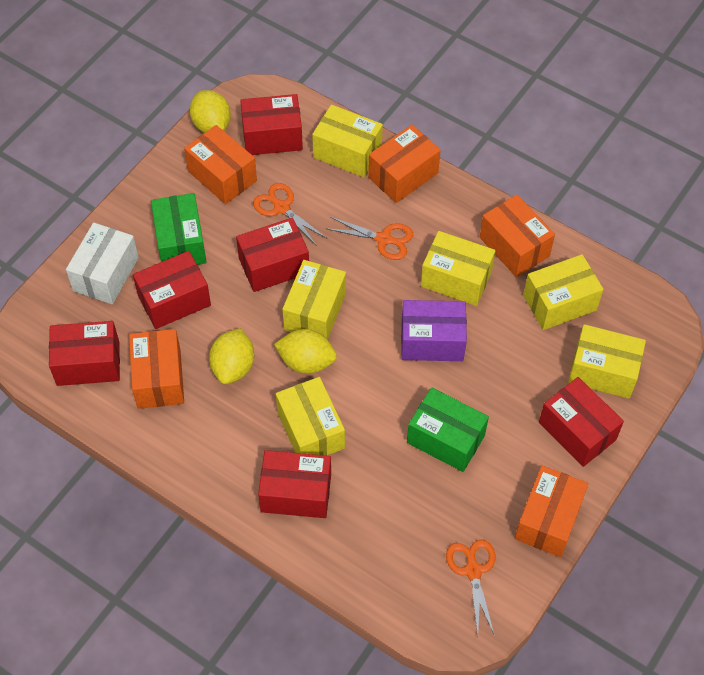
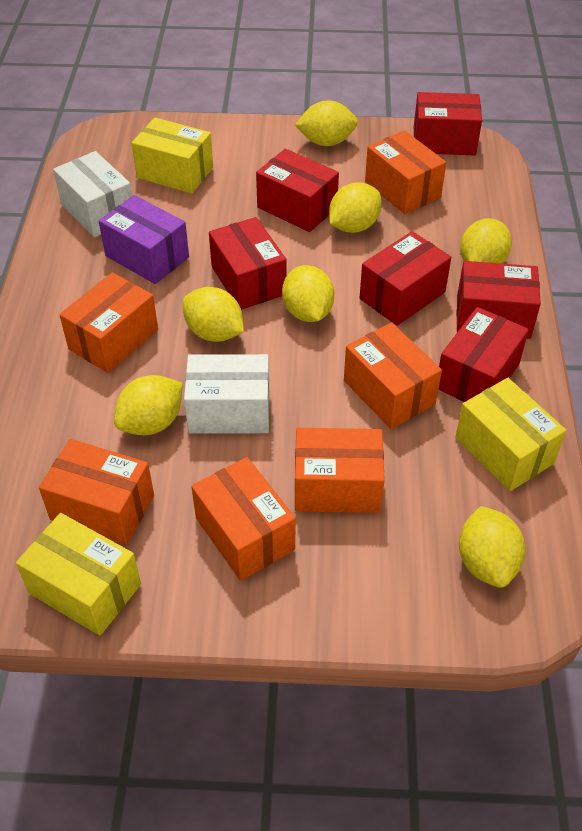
green box: [151,193,206,265] [407,387,489,472] = 2 -> none = 0
orange box: [129,329,184,409] [184,125,257,204] [368,125,441,203] [480,195,555,277] [515,466,588,557] = 5 -> [39,439,154,545] [59,272,158,373] [191,457,295,581] [295,428,385,513] [344,322,442,429] [365,130,446,214] = 6
orange scissors: [253,183,326,246] [325,217,413,260] [446,540,495,636] = 3 -> none = 0
white box: [66,223,139,304] = 1 -> [53,151,132,237] [184,354,270,434] = 2
yellow box: [276,377,345,456] [282,260,346,340] [312,105,383,177] [421,231,495,306] [523,254,603,330] [568,324,646,399] = 6 -> [16,513,141,636] [132,118,213,194] [456,378,566,491] = 3
yellow lemon: [190,90,231,133] [209,328,254,384] [274,329,337,374] = 3 -> [114,375,183,435] [183,287,244,342] [282,265,334,322] [295,100,358,146] [329,182,382,233] [459,506,525,588] [460,218,512,264] = 7

